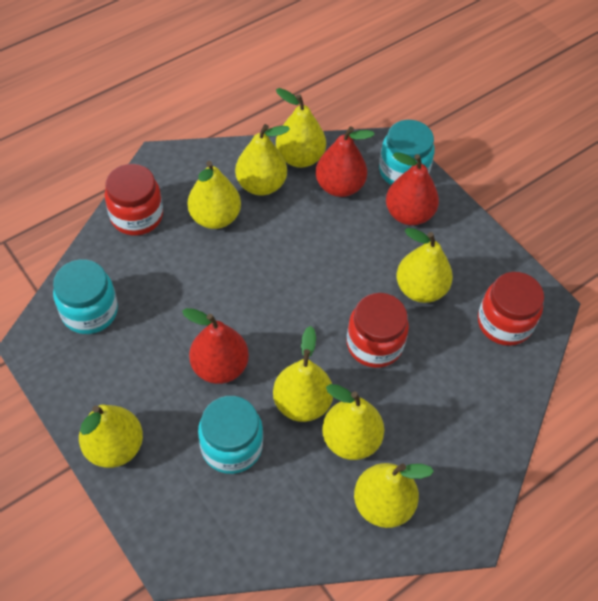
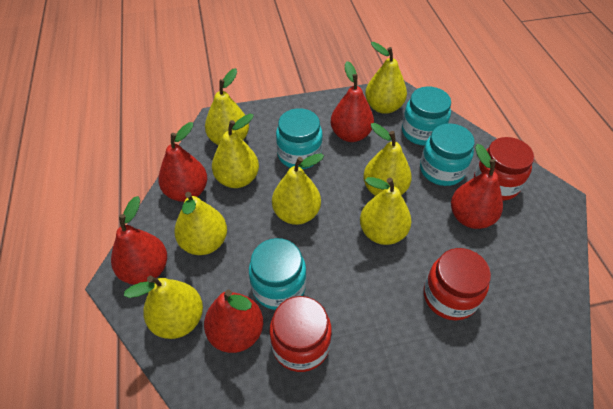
red pear: [182,308,249,384] [316,126,375,197] [386,152,439,225] = 3 -> [111,196,167,285] [158,122,207,202] [204,289,263,353] [331,61,374,142] [451,144,503,229] = 5
turquoise jar: [53,259,118,334] [198,396,263,474] [379,120,435,185] = 3 -> [249,238,306,310] [276,108,323,169] [402,86,451,146] [420,123,475,186] = 4

